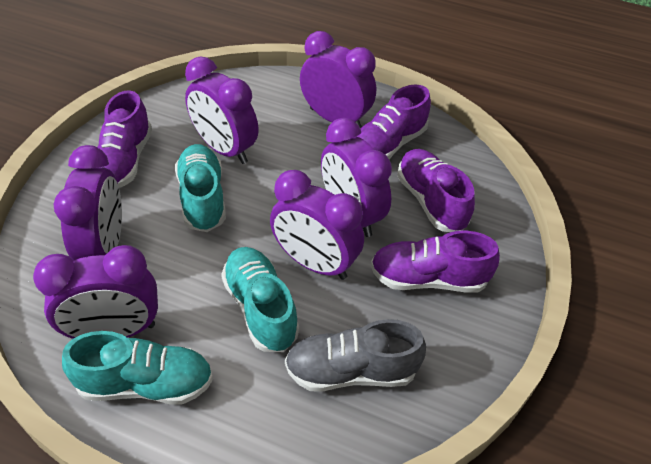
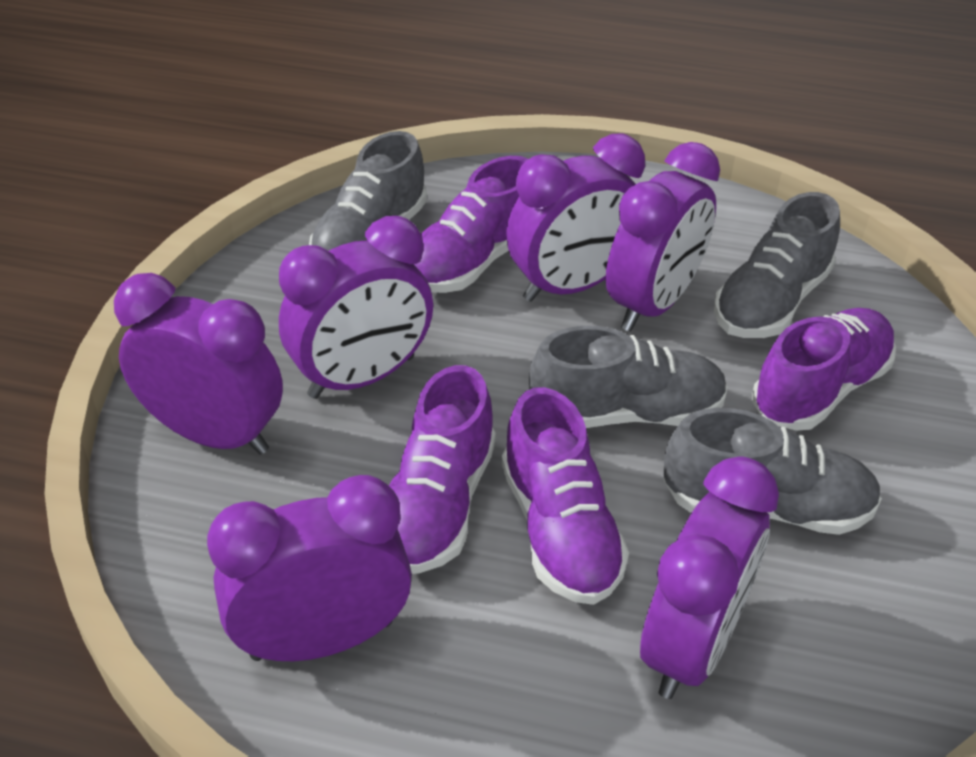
grey shoe: [285,319,426,392] = 1 -> [309,131,427,251] [529,326,728,428] [663,408,882,535] [714,192,840,338] = 4
turquoise shoe: [62,331,213,405] [175,144,226,232] [221,247,299,352] = 3 -> none = 0

